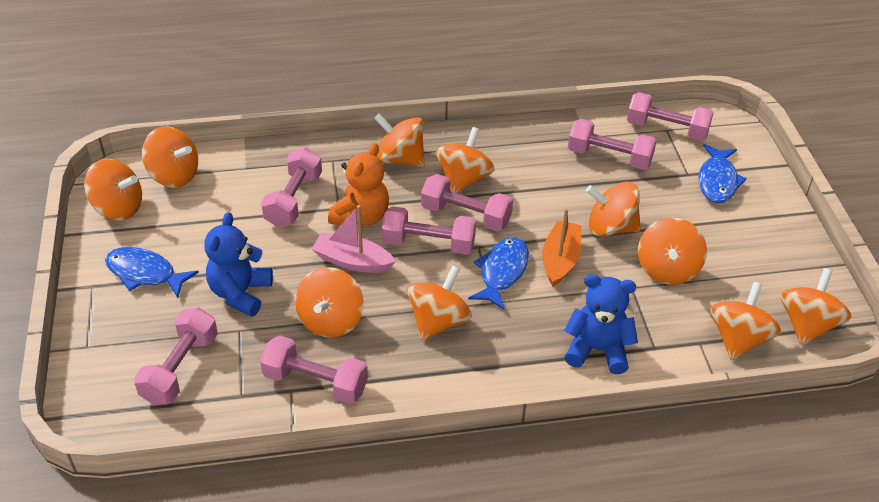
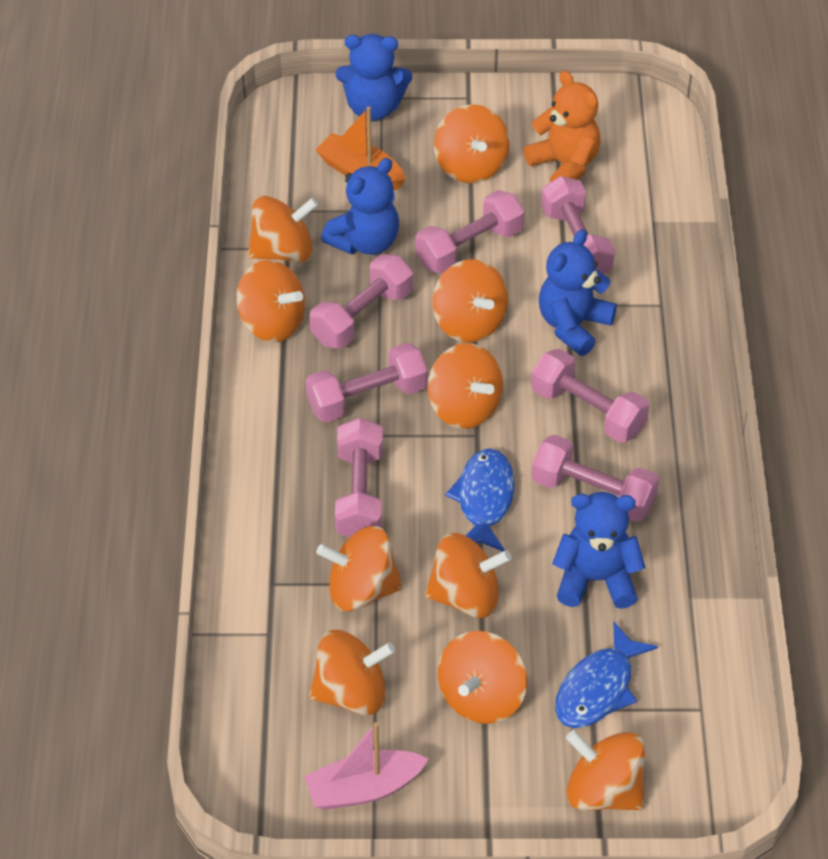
blue fish: [105,247,199,298] [468,237,529,310] [699,144,747,203] = 3 -> [445,448,514,551] [555,622,658,728] = 2
blue teddy bear: [204,212,273,317] [564,274,638,374] = 2 -> [321,158,399,255] [335,34,412,121] [539,229,617,356] [552,492,646,609] = 4

